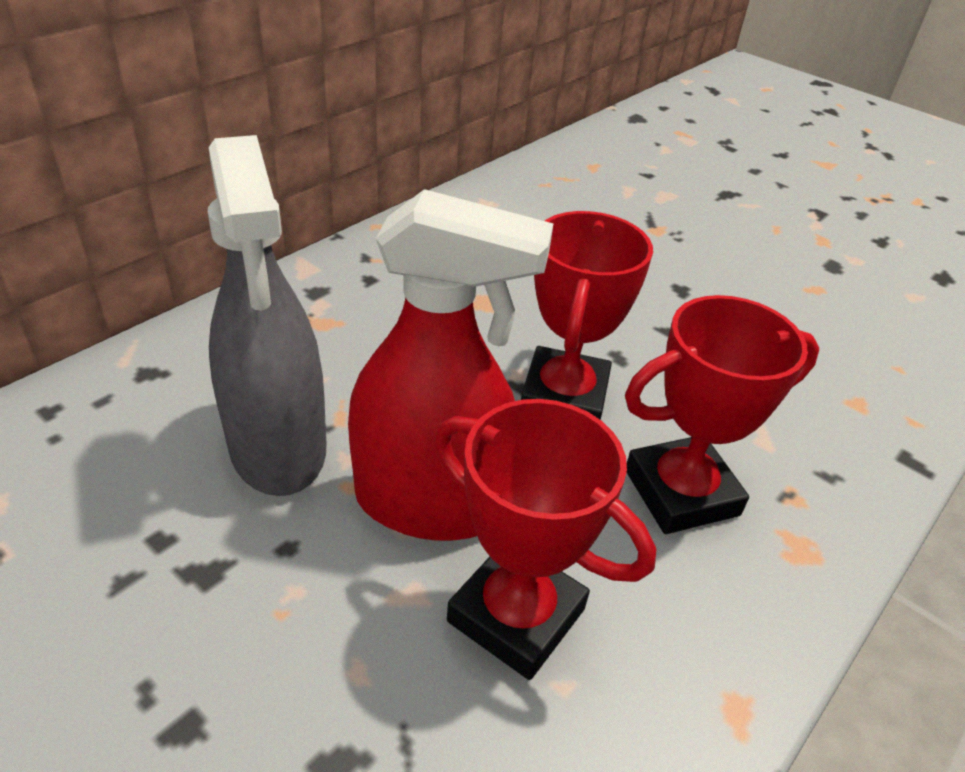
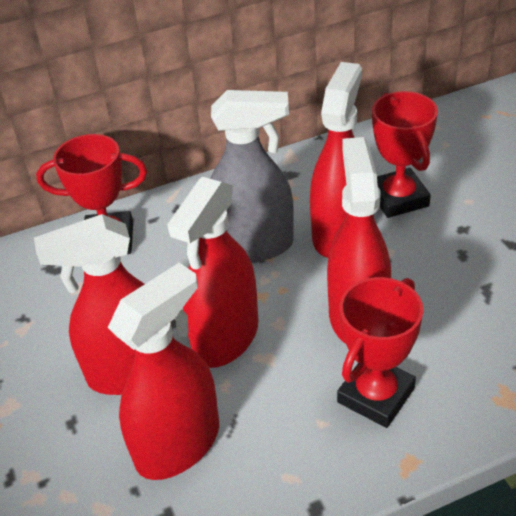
red spray bottle: [348,189,553,541] = 1 -> [34,214,173,395] [108,263,219,480] [167,177,258,368] [310,62,362,258] [327,137,391,344] = 5

